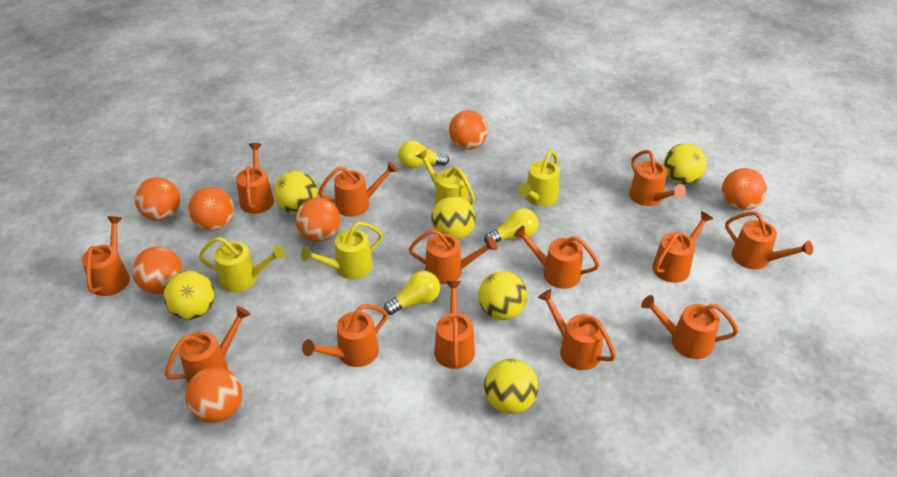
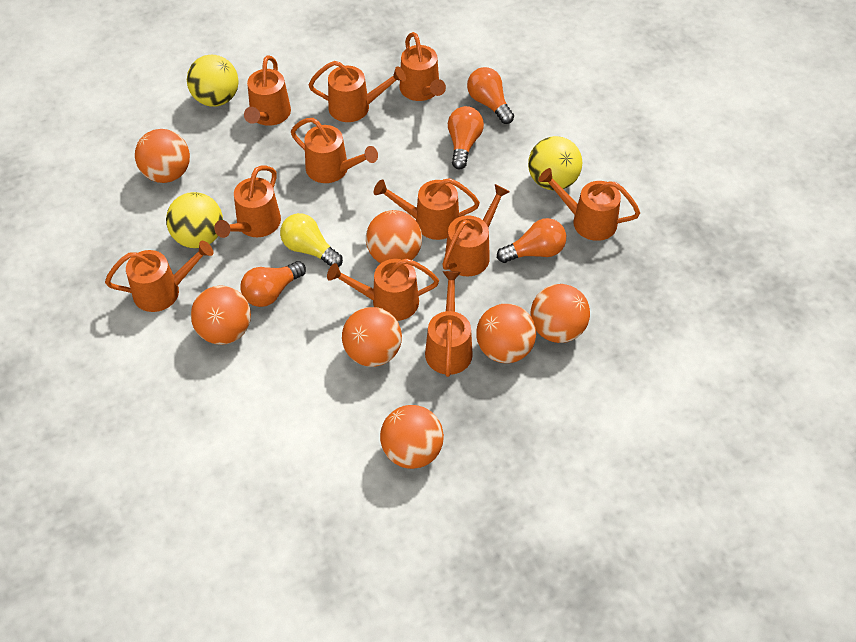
orange light bulb: none = 0 -> [240,261,306,307] [448,106,484,169] [467,67,514,124] [497,218,566,263] = 4
orange watering can: [82,216,130,296] [165,306,251,383] [236,143,274,214] [302,304,388,367] [318,161,398,217] [409,229,498,284] [434,281,475,369] [514,226,599,289] [538,289,616,370] [629,150,686,206] [641,295,738,359] [652,211,713,283] [725,211,813,269] = 13 -> [105,241,214,312] [214,166,281,238] [244,55,291,126] [291,118,378,183] [309,61,406,122] [327,259,439,321] [374,178,480,240] [400,32,446,101] [425,271,473,377] [442,184,510,276] [538,168,640,241] = 11
yellow ball: [164,271,215,320] [274,171,318,214] [431,196,476,240] [478,271,527,320] [484,359,539,414] [664,143,706,184] = 6 -> [166,192,223,248] [187,55,239,106] [528,136,582,191] = 3
yellow light bulb: [384,271,440,315] [398,140,450,168] [484,208,538,243] = 3 -> [280,213,343,267] = 1
yellow watering can: [199,237,285,293] [301,222,383,279] [416,149,475,205] [518,150,560,206] = 4 -> none = 0

